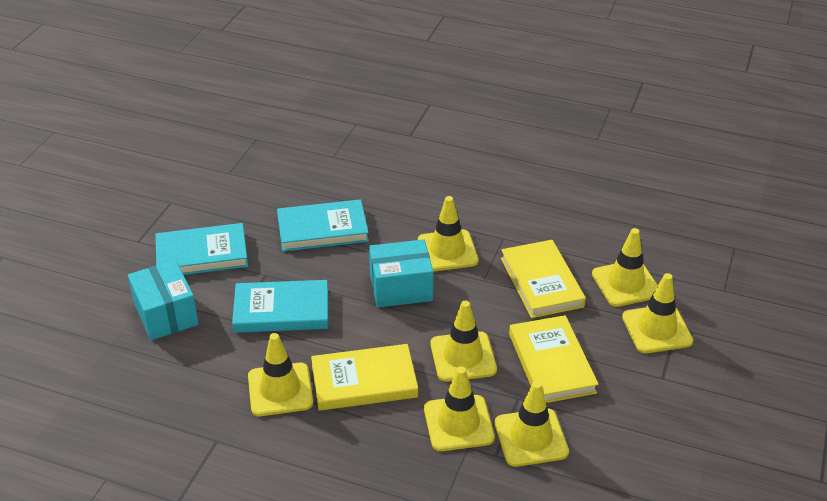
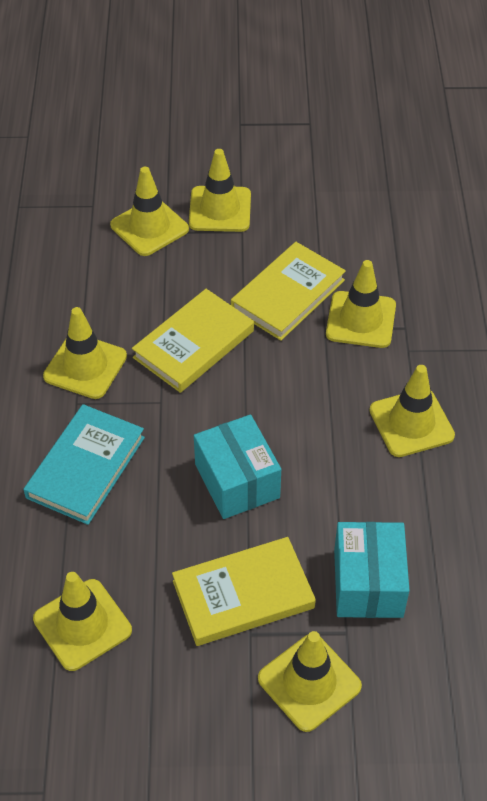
turquoise book: [155,223,248,275] [232,280,328,333] [277,199,369,252] = 3 -> [23,404,145,525] = 1

